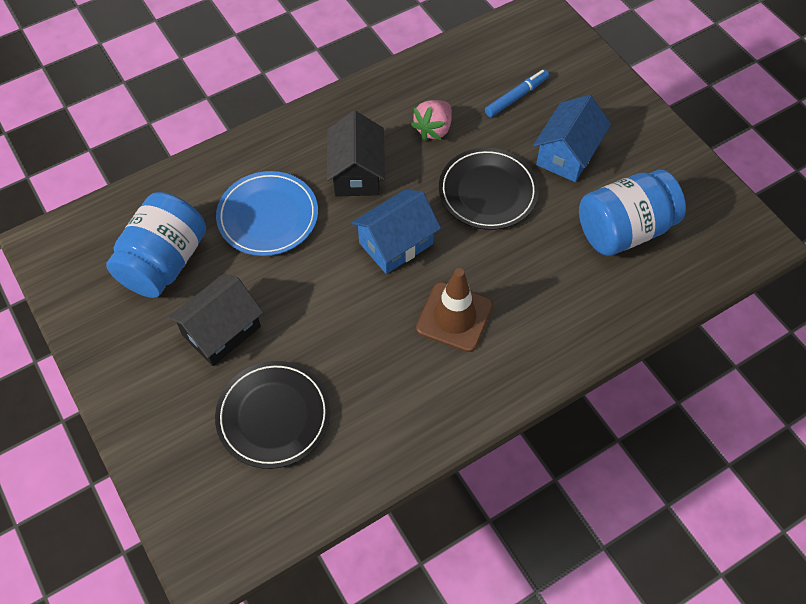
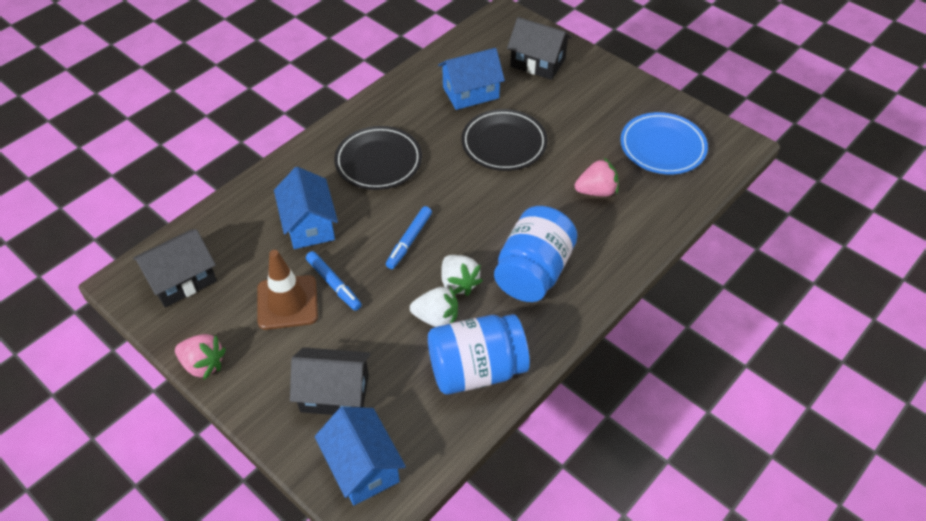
black house: [168,274,263,366] [327,111,385,196] = 2 -> [133,229,217,308] [290,347,371,415] [507,17,572,80] = 3
blue house: [351,189,441,274] [533,95,611,182] = 2 -> [274,167,338,249] [315,407,406,505] [438,48,505,110] = 3
blue marker: [485,69,549,117] = 1 -> [306,251,362,311] [386,206,432,269] = 2
pink strawberry: [411,100,452,141] = 1 -> [175,334,226,380] [575,158,619,197] = 2
white strawberry: none = 0 -> [410,286,458,327] [441,255,483,296] = 2

